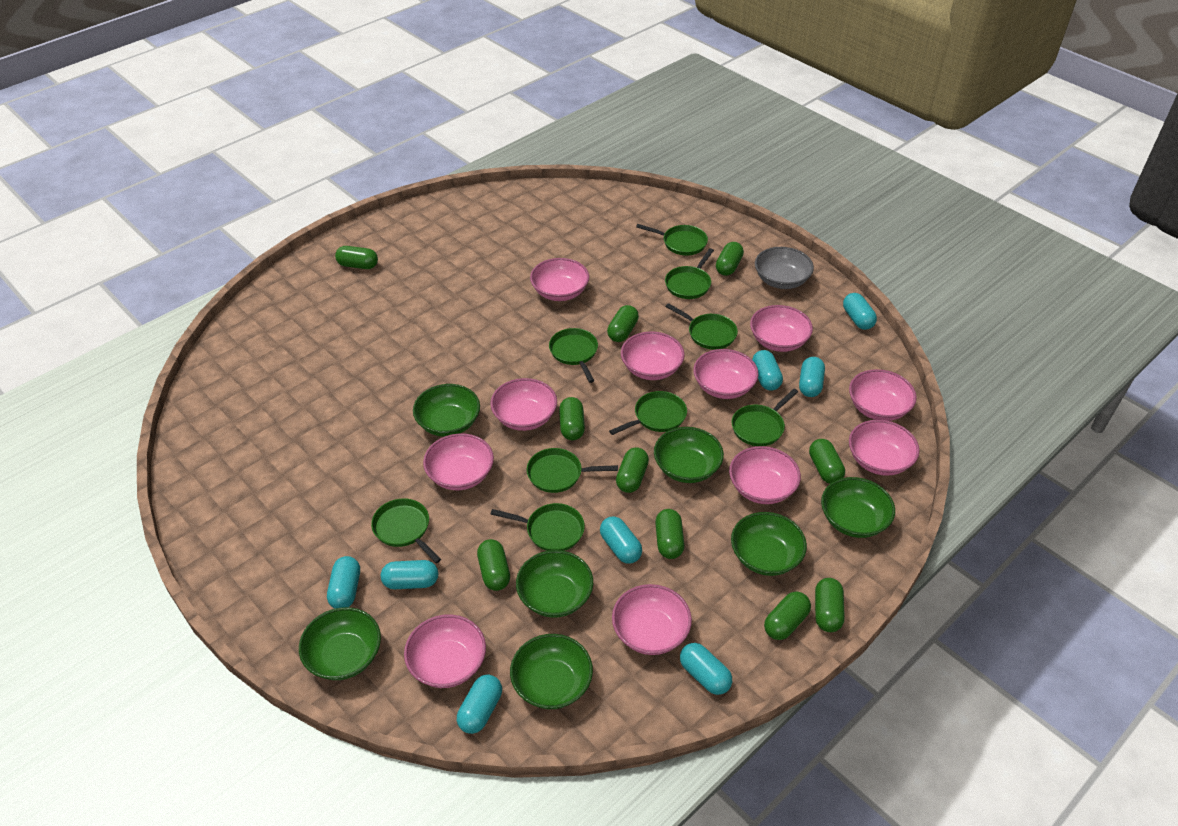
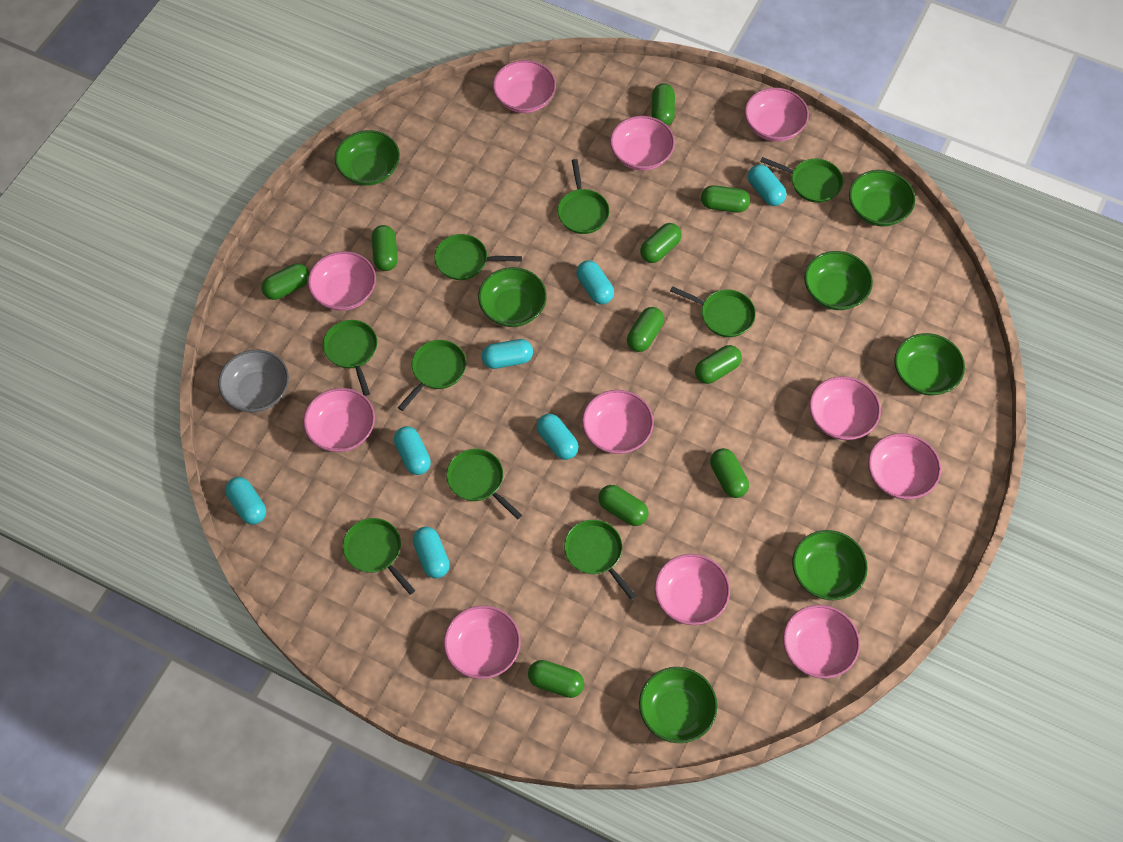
turquoise capsule: [327,556,360,609] [381,560,438,589] [457,674,502,734] [600,517,642,564] [680,643,732,695] [752,350,783,390] [799,357,825,397] [843,293,877,330] = 8 -> [225,477,266,525] [394,426,431,475] [413,527,450,578] [481,339,533,369] [537,414,579,460] [576,260,614,304] [748,164,786,206] = 7

